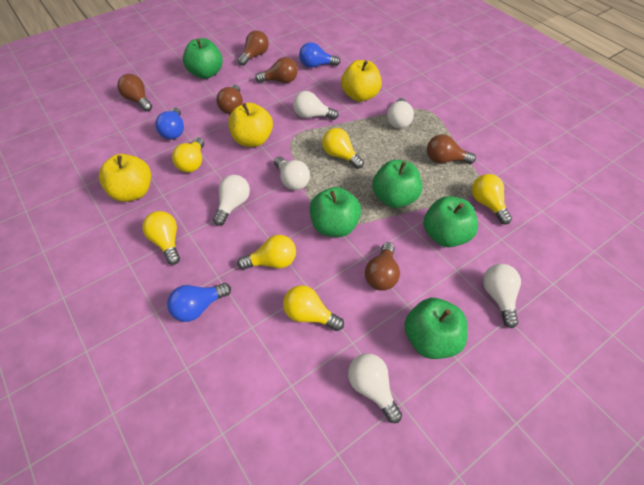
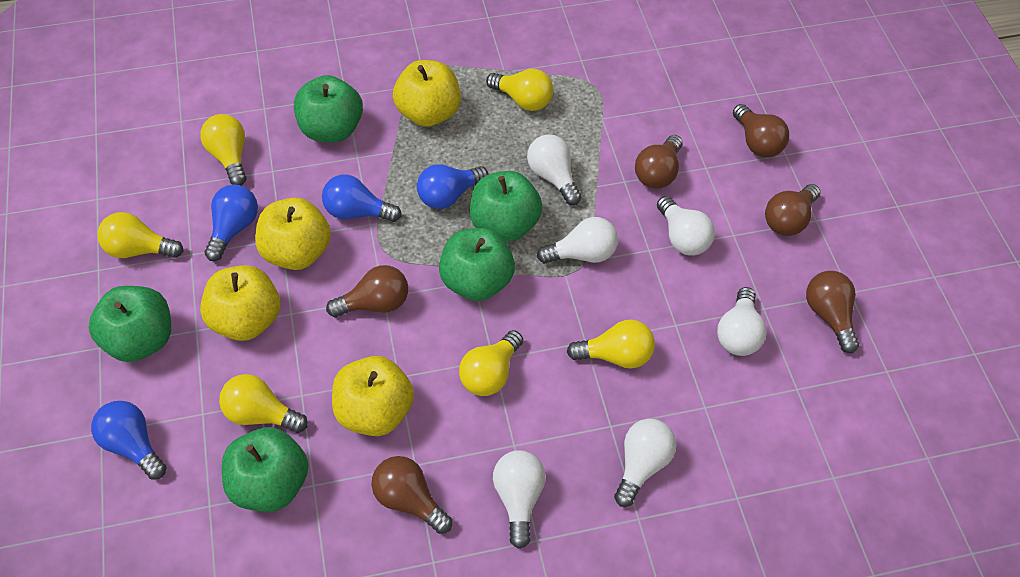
blue light bulb: [155,107,184,139] [167,283,231,322] [299,42,340,68] = 3 -> [91,401,167,480] [204,184,258,261] [322,175,401,222] [417,164,489,209] = 4
yellow apple: [99,154,151,202] [228,103,273,147] [341,60,382,102] = 3 -> [200,265,280,341] [255,198,331,270] [332,356,414,436] [393,60,461,127] = 4

